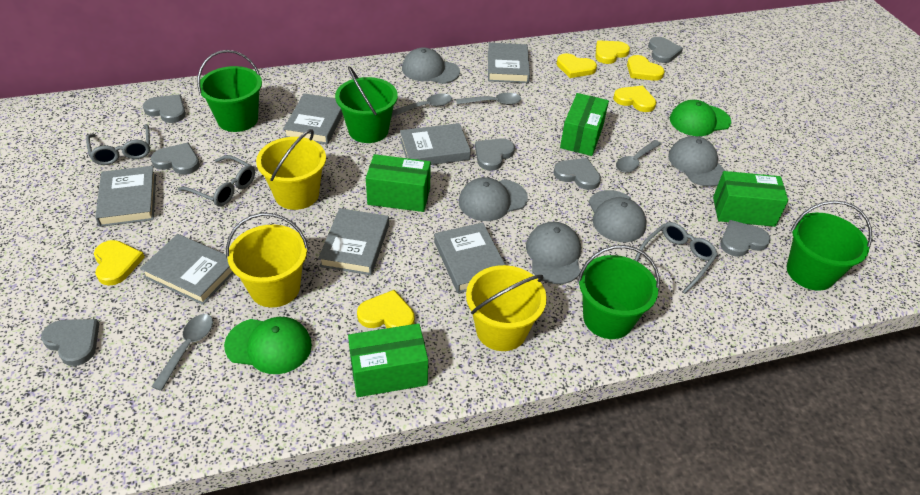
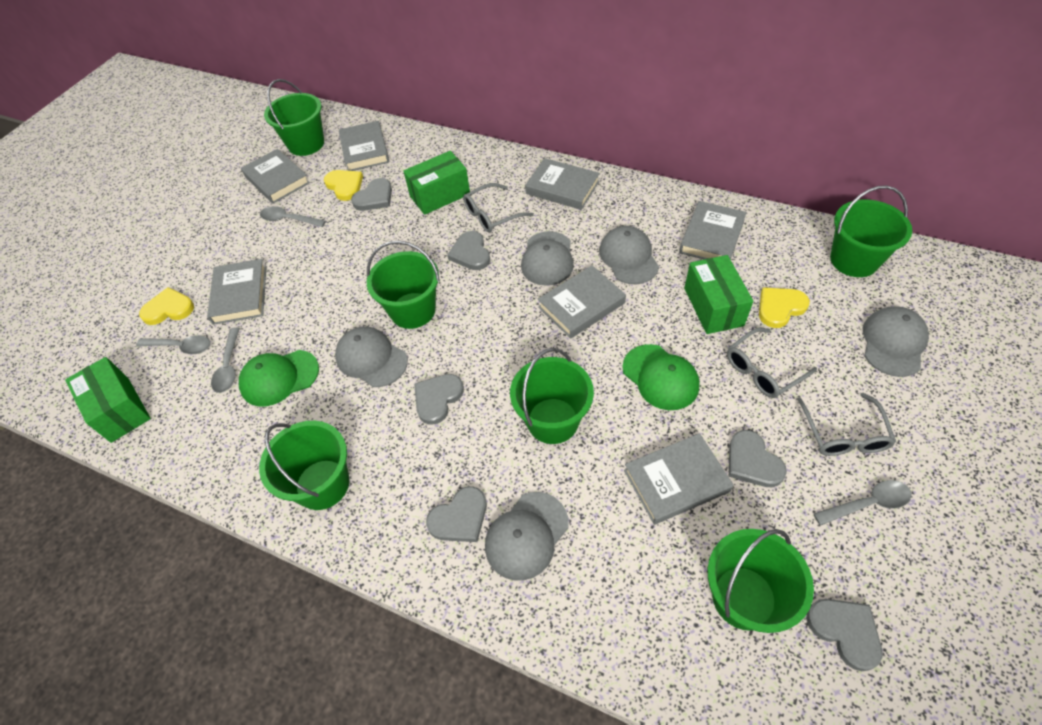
green box: [348,323,428,397] [366,154,431,212] [560,93,609,156] [713,171,788,227] = 4 -> [65,357,151,443] [403,151,470,215] [684,255,753,334] = 3
green bucket: [197,50,262,132] [335,66,398,143] [577,245,660,339] [787,200,872,291] = 4 -> [259,421,349,510] [264,79,324,156] [367,240,440,329] [510,348,594,444] [708,529,814,633] [830,185,912,277] = 6
grey heart: [41,319,99,366] [143,95,186,123] [151,143,200,175] [475,138,515,171] [553,158,601,190] [648,37,683,63] [720,220,771,257] = 7 -> [351,178,392,211] [414,374,464,425] [426,486,487,542] [447,231,490,270] [729,430,787,487] [806,599,883,671] = 6
yellow bucket: [226,213,309,307] [256,129,326,210] [466,265,547,351] = 3 -> none = 0
yellow heart: [94,240,145,286] [357,290,415,328] [557,53,597,78] [596,40,630,64] [613,86,656,112] [627,55,665,81] = 6 -> [139,287,194,325] [324,170,363,201] [759,287,810,328] = 3

